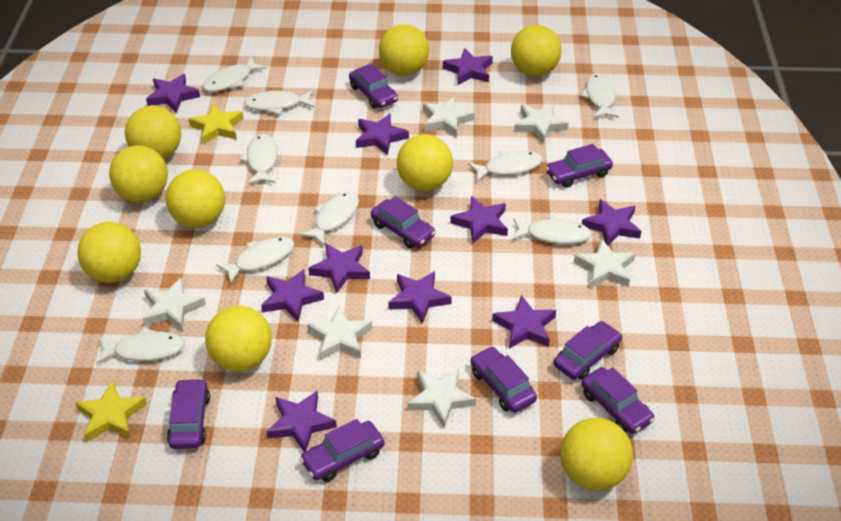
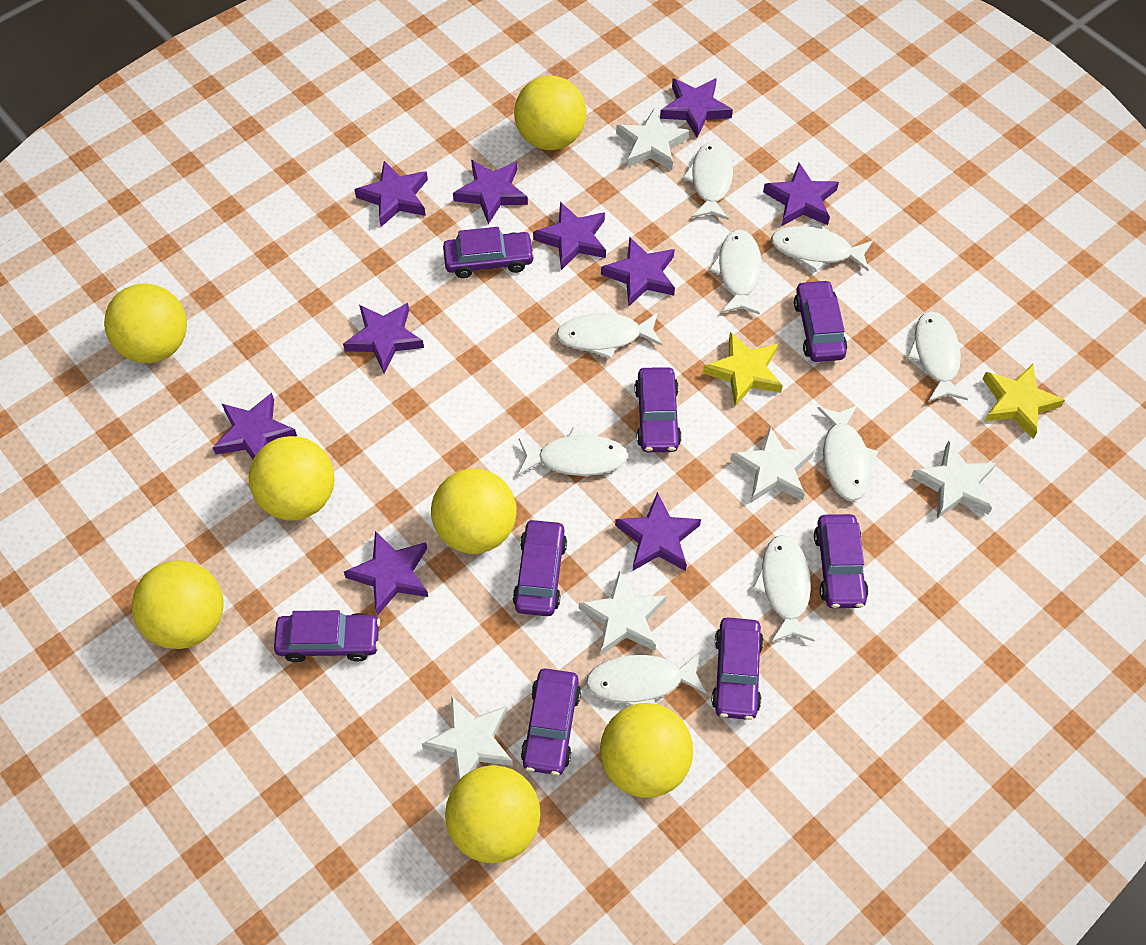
white star: [143,278,206,331] [307,306,372,360] [408,368,476,427] [423,97,475,137] [514,104,568,144] [574,239,636,288] = 6 -> [422,696,513,781] [579,570,666,655] [616,108,689,170] [730,427,815,502] [911,440,996,519] = 5
yellow ball: [77,222,141,283] [109,145,168,203] [125,106,181,159] [166,169,225,228] [205,306,272,372] [379,24,429,76] [397,134,453,191] [511,25,561,76] [560,418,633,490] = 9 -> [104,284,187,363] [132,560,224,649] [249,436,335,521] [431,469,517,554] [445,765,540,863] [514,76,587,150] [600,703,693,798] = 7

